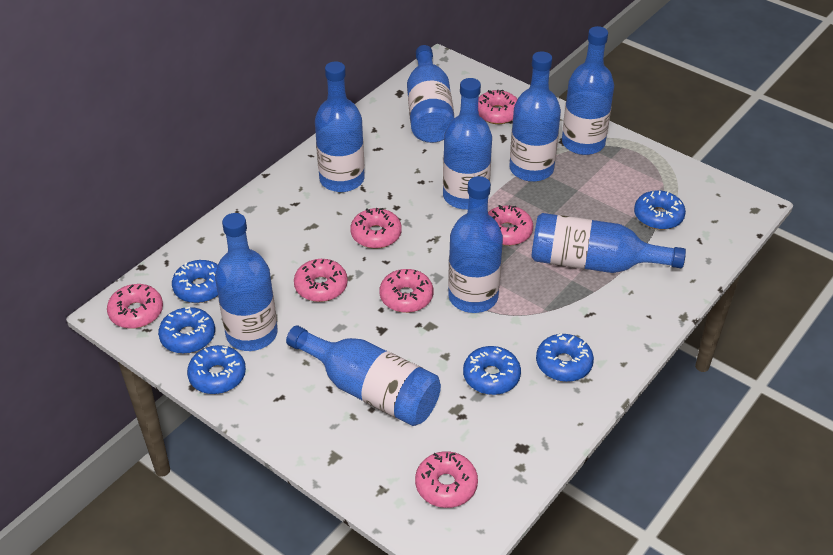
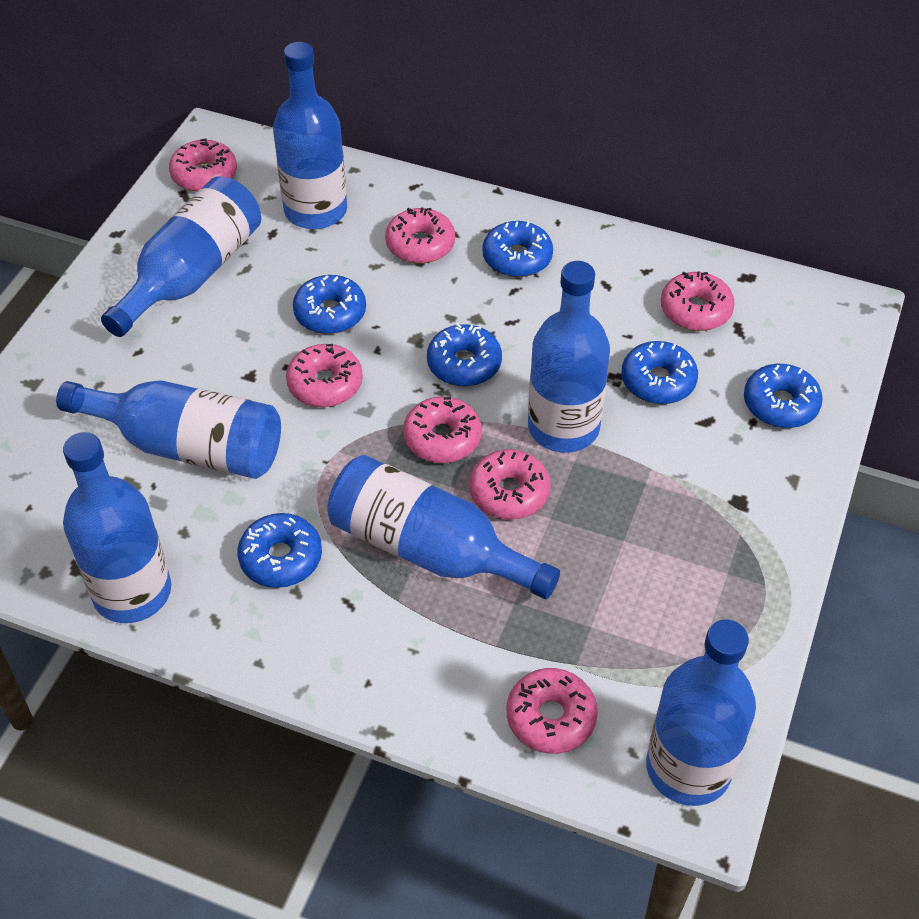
blue bottle: [215,213,278,351] [286,325,441,426] [315,61,365,192] [407,45,454,143] [443,78,492,210] [448,176,503,313] [509,51,561,182] [531,213,686,273] [562,26,614,155] = 9 -> [56,380,281,479] [63,432,171,623] [101,176,261,337] [273,42,347,229] [327,455,560,599] [528,261,610,453] [646,620,756,806] = 7

